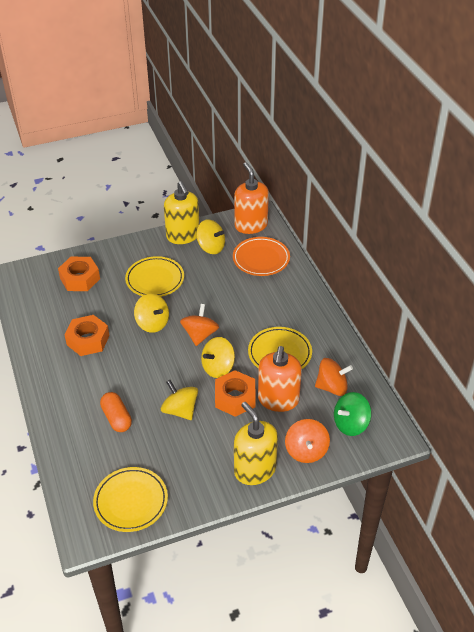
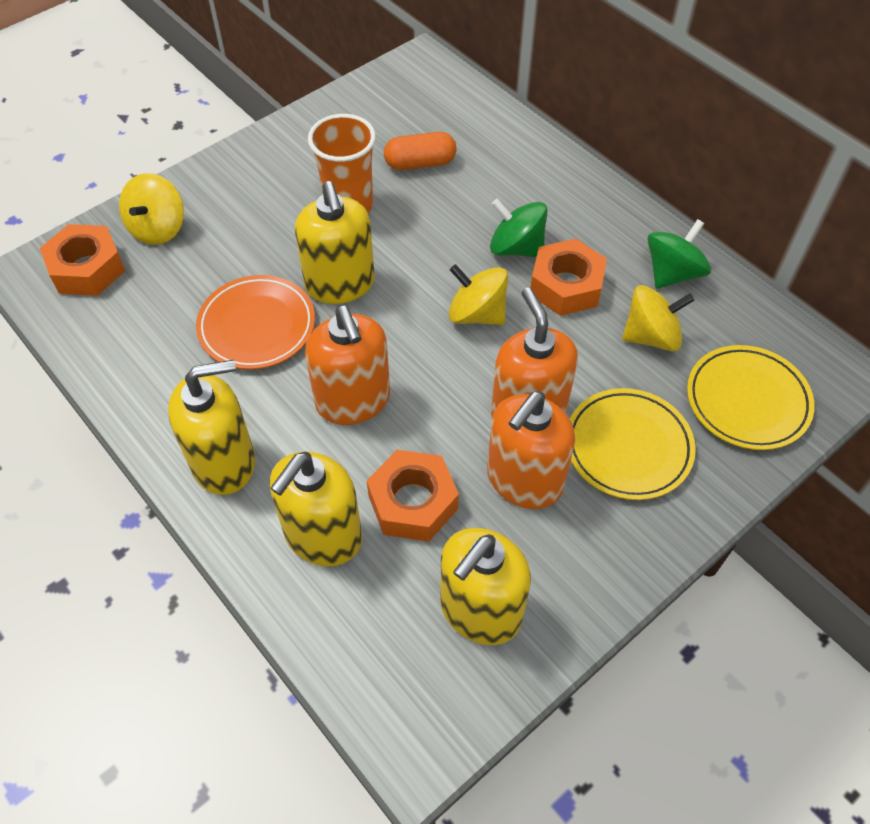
green spinning top: [334,392,372,436] = 1 -> [490,199,547,257] [648,219,711,289] = 2
orange cup: none = 0 -> [308,114,376,213] = 1
orange soap dispenser: [234,162,269,234] [258,346,302,412] = 2 -> [305,305,390,425] [487,391,575,509] [491,288,578,417] = 3
orange spinning top: [180,304,219,346] [285,419,330,463] [315,358,353,396] = 3 -> none = 0
yellow plate: [93,467,168,532] [125,256,184,297] [248,327,312,369] = 3 -> [570,388,696,500] [687,345,815,450] = 2
yellow soap dispenser: [164,181,199,244] [234,402,278,485] = 2 -> [168,360,255,495] [270,451,362,566] [295,181,375,304] [440,528,531,645] = 4
yellow spinning top: [134,294,169,333] [161,380,198,420] [196,219,225,254] [201,337,235,378] = 4 -> [119,173,184,245] [448,264,508,325] [622,285,694,352] = 3

